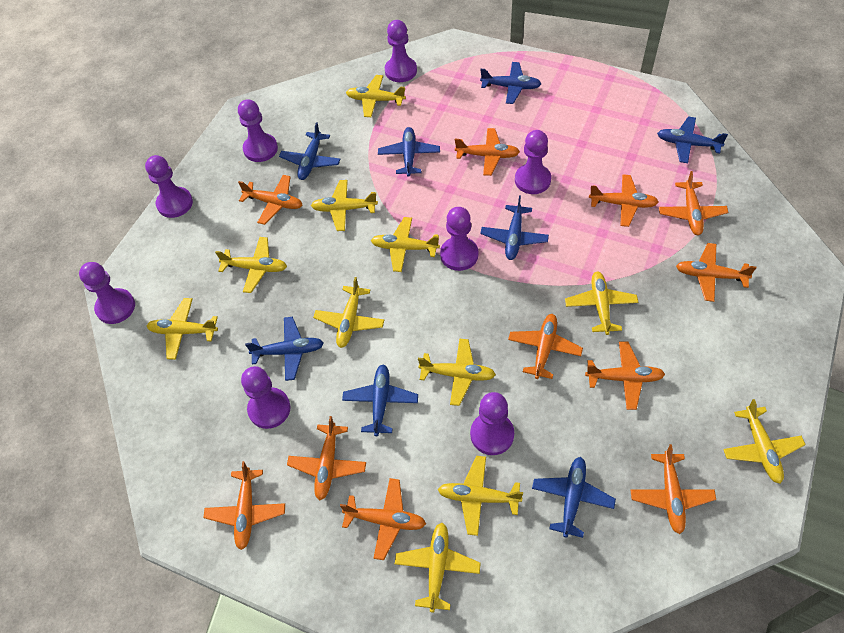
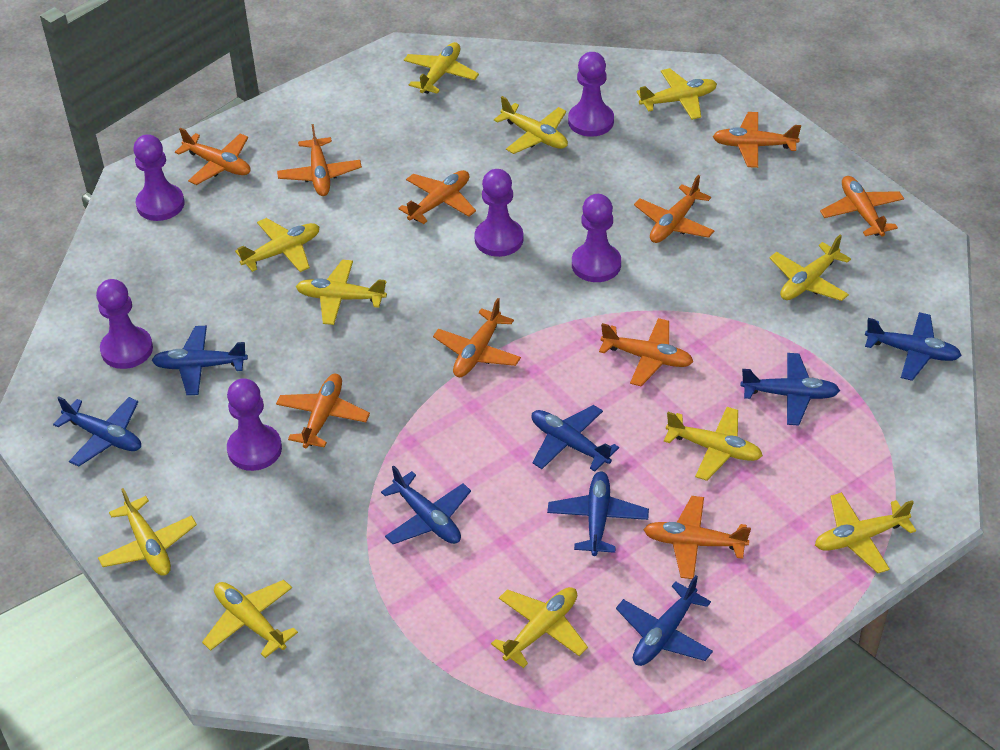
orange plane: [204,461,285,550] [238,175,302,225] [287,416,366,500] [340,478,426,560] [455,128,520,176] [508,314,583,379] [585,342,665,410] [589,174,659,227] [631,444,716,534] [659,171,728,235] [676,243,756,302] = 11 -> [175,128,251,185] [276,374,370,448] [277,124,362,196] [398,170,476,224] [433,298,521,377] [599,318,694,386] [634,175,714,243] [643,496,751,579] [712,112,801,168] [820,176,904,236] = 10
purple pawn: [79,262,135,324] [145,155,193,218] [238,99,278,162] [241,366,291,429] [385,20,417,82] [440,207,478,271] [470,392,514,455] [515,130,551,194] = 8 -> [96,279,153,369] [133,134,185,221] [227,378,282,471] [474,169,524,257] [568,52,614,137] [572,194,621,282] = 6

